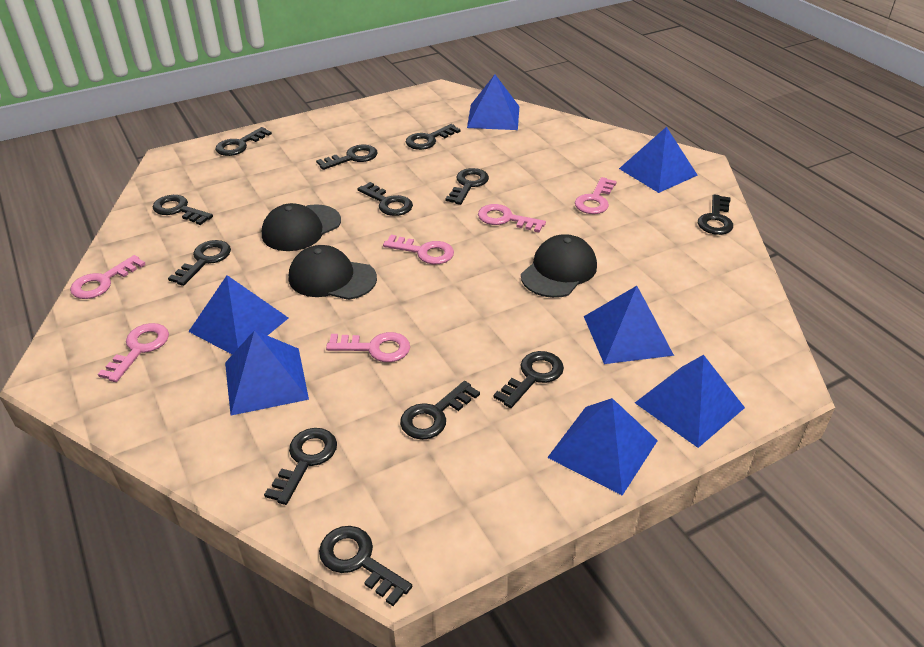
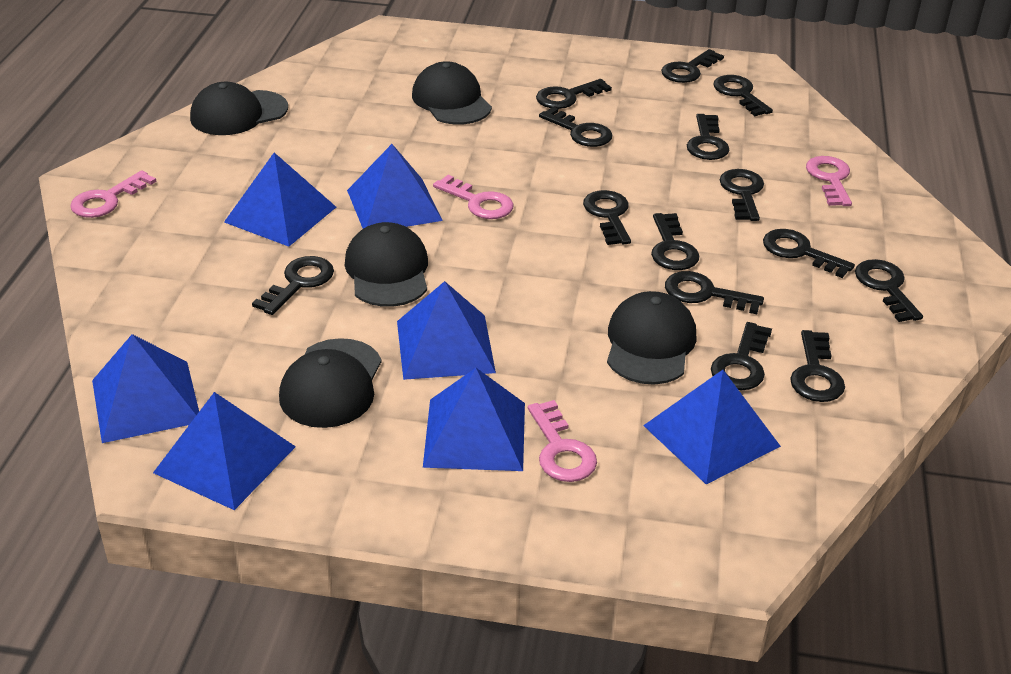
black cap: [262,203,341,251] [289,245,377,300] [521,234,597,298] = 3 -> [190,82,288,135] [279,338,382,428] [345,222,428,307] [412,61,492,125] [607,291,697,385] = 5
black key: [153,195,213,225] [168,240,231,286] [215,127,272,156] [264,428,337,505] [316,144,378,170] [319,526,412,606] [358,182,413,216] [400,381,480,440] [406,124,461,150] [446,168,489,205] [493,351,564,408] [698,194,733,235] = 12 -> [252,256,334,315] [536,79,612,109] [539,107,612,147] [583,190,631,245] [651,213,699,270] [661,49,724,83] [665,271,764,314] [687,114,729,160] [711,322,772,390] [713,75,773,116] [720,169,764,221] [763,229,855,278] [790,330,845,402] [855,259,923,322] = 14
pink key: [70,255,146,299] [98,323,169,382] [326,332,410,362] [383,235,454,265] [478,204,546,233] [575,177,617,214] = 6 -> [70,170,156,218] [433,175,514,219] [528,400,597,482] [806,156,852,206] = 4

